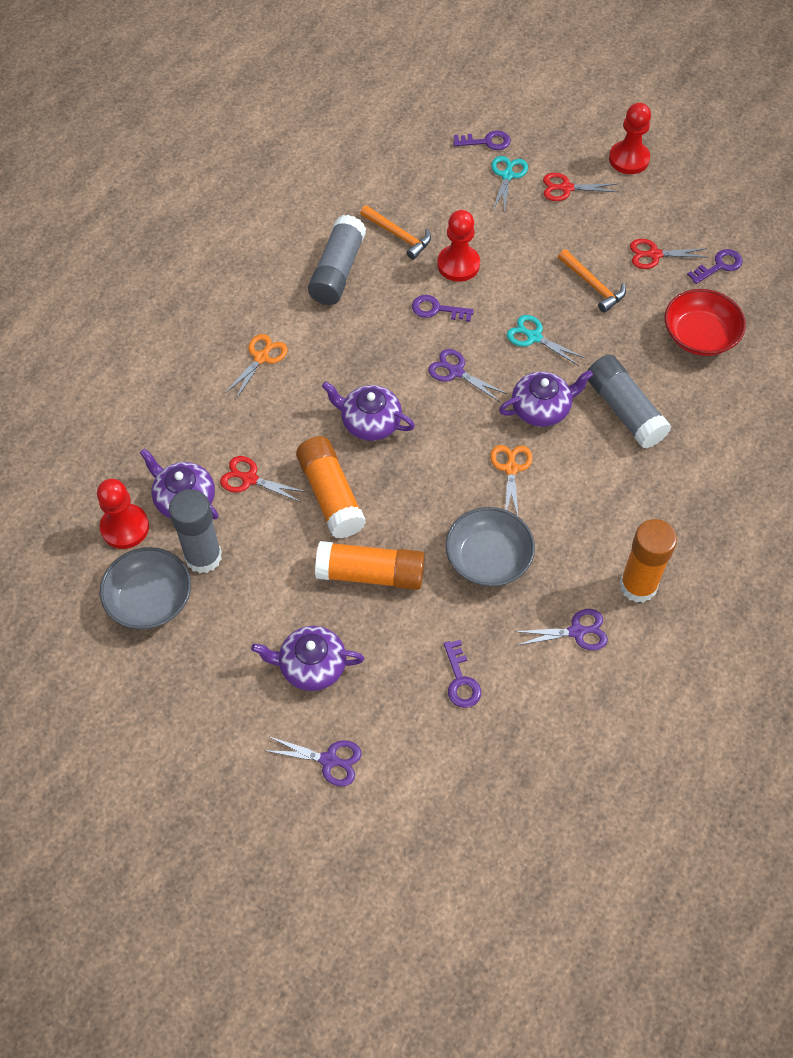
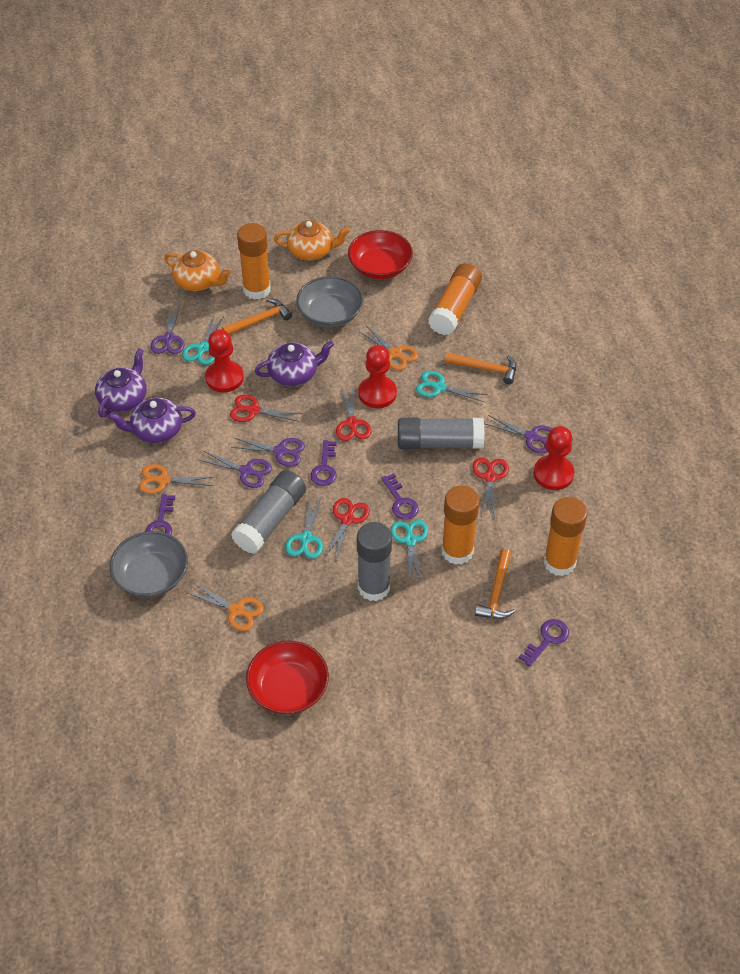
orange glue stick: [296,436,366,538] [315,541,425,590] [620,519,677,603] = 3 -> [237,223,271,300] [428,263,482,335] [441,486,480,565] [544,497,587,576] = 4
orange hammer: [360,205,431,260] [558,249,626,313] = 2 -> [222,299,292,335] [445,353,516,384] [475,549,515,619] = 3
orange scissors: [225,334,288,399] [490,445,533,516] = 2 -> [139,464,214,494] [188,583,264,631] [358,325,418,370] = 3
orange teapot: none = 0 -> [164,250,231,291] [274,220,350,261] = 2
purple scissors: [263,736,362,787] [428,349,507,402] [514,609,608,650] = 3 -> [151,305,185,354] [199,451,272,488] [231,438,305,467] [485,415,552,454] = 4
purple teapot: [140,448,219,519] [251,626,364,691] [322,381,415,441] [499,370,593,427] = 4 -> [95,348,146,418] [108,397,196,443] [255,341,334,386] = 3
red bowl: [665,289,746,356] = 1 -> [246,641,329,714] [348,230,413,279] = 2
red scissors: [220,456,306,502] [543,173,618,201] [630,239,709,269] = 3 -> [230,394,302,422] [324,498,370,560] [336,385,371,441] [472,458,509,517] = 4
turquoise scissors: [492,156,528,212] [507,315,585,366] = 2 -> [182,316,224,365] [285,496,323,559] [391,520,428,584] [416,371,487,402] = 4

